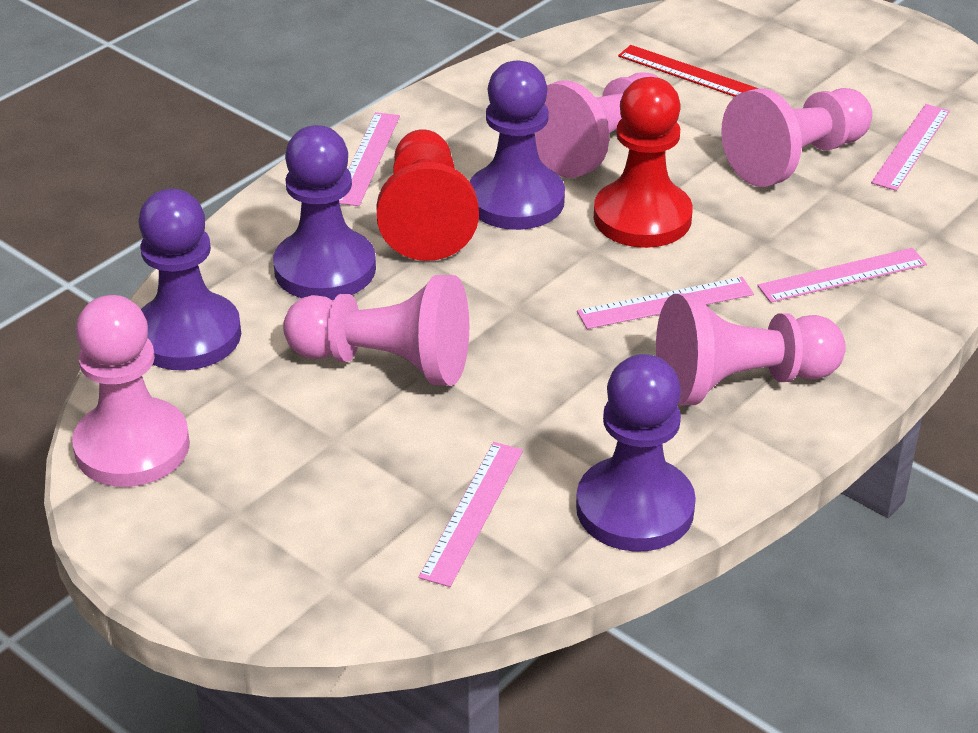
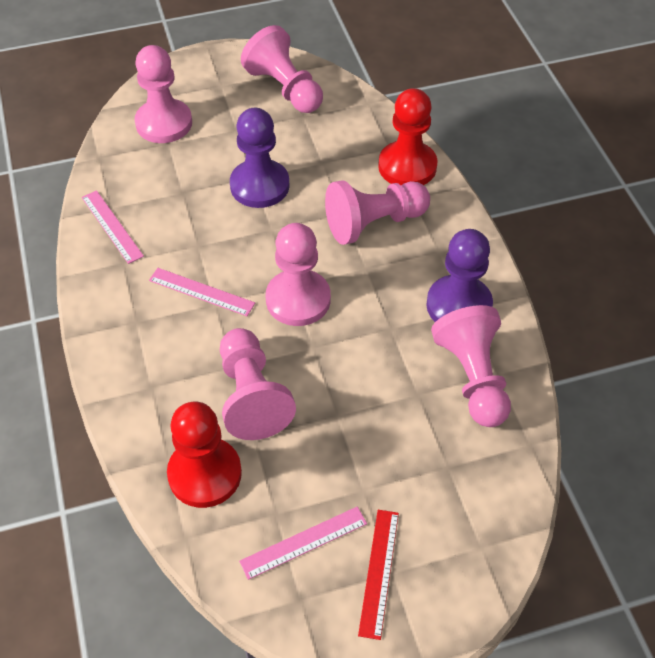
pink pawn: [72,295,190,487] [283,275,469,386] [535,72,659,178] [656,293,846,406] [721,88,872,187] = 5 -> [135,45,192,143] [220,328,296,440] [241,25,323,113] [266,223,331,326] [325,180,430,245] [431,305,511,427] = 6
pink ruler: [339,112,400,206] [418,442,523,587] [577,277,754,329] [757,248,927,303] [871,104,950,191] = 5 -> [82,190,144,264] [149,268,255,316] [239,506,367,580] = 3
purple pawn: [138,189,241,371] [273,125,376,300] [470,60,565,230] [576,354,696,552] = 4 -> [230,108,290,208] [427,229,493,322] = 2

